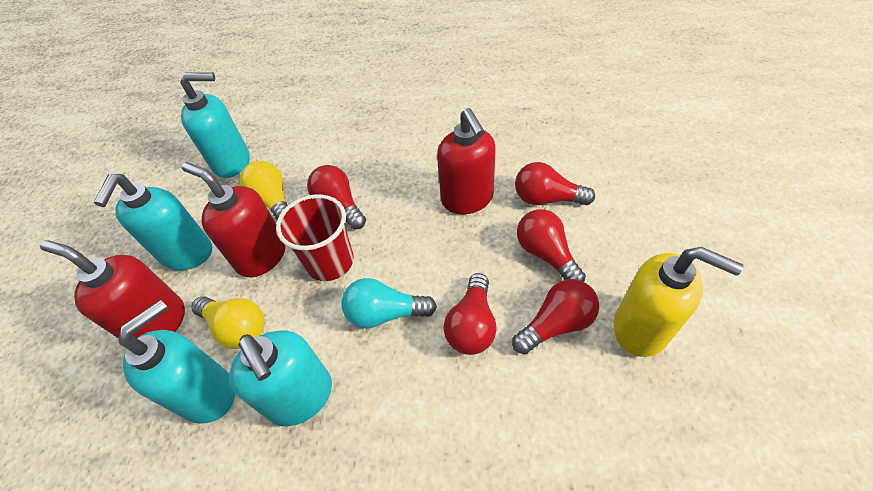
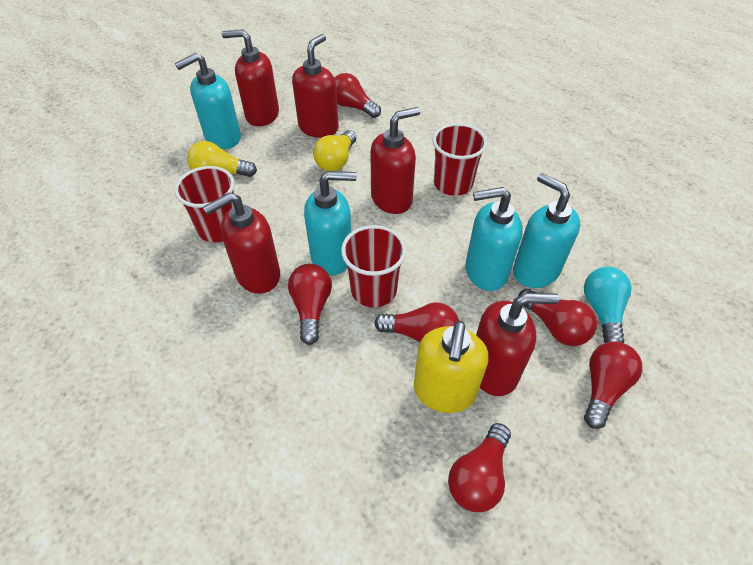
red cup: [276,194,354,281] = 1 -> [174,166,235,243] [341,225,406,308] [432,123,487,196] = 3
red light bulb: [307,165,366,229] [443,273,497,355] [512,279,599,354] [515,162,595,205] [517,209,586,282] = 5 -> [288,264,332,345] [334,73,381,118] [374,302,459,342] [448,423,511,512] [518,289,597,346] [584,341,642,429] = 6
red soap dispenser: [40,240,185,339] [182,162,285,277] [437,108,496,214] = 3 -> [203,192,280,294] [222,29,279,126] [292,34,339,138] [370,107,420,214] [476,293,559,396] = 5

